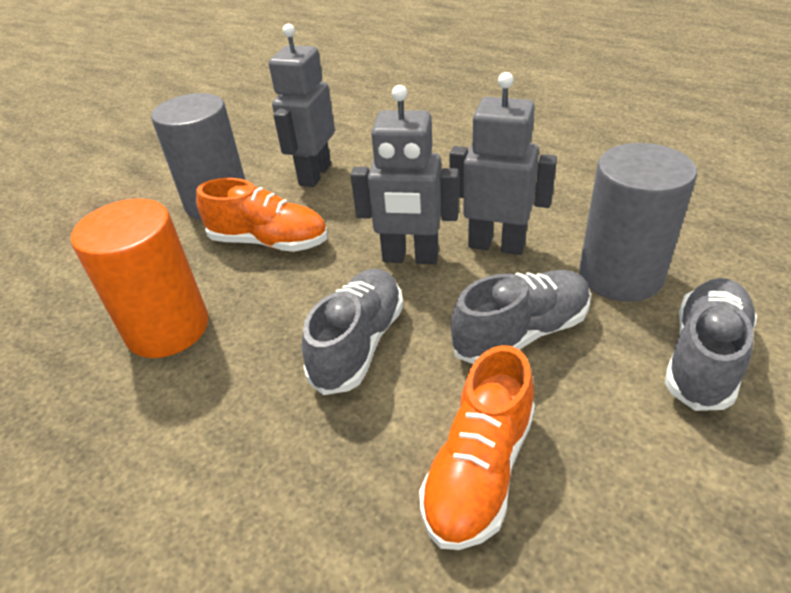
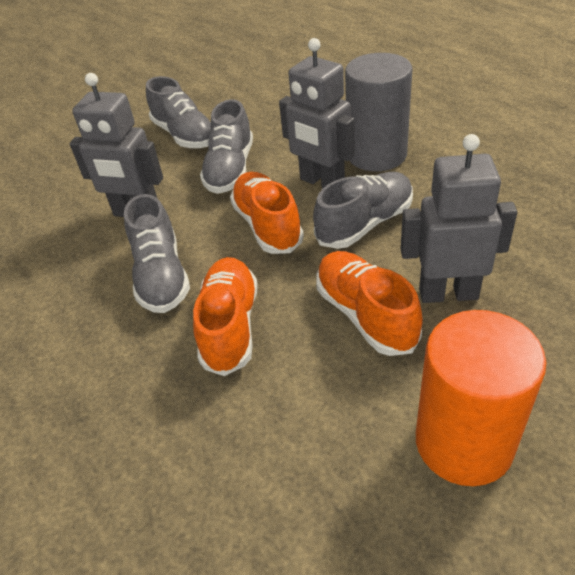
grey cylinder: [151,93,245,220] [579,143,697,302] = 2 -> [345,53,412,171] = 1
grey shoe: [302,269,403,395] [451,270,591,364] [665,278,757,411] = 3 -> [124,194,190,313] [146,76,211,148] [200,99,253,194] [313,172,413,249] = 4
orange shoe: [196,178,328,252] [419,345,535,550] = 2 -> [193,257,258,376] [230,172,304,254] [316,251,423,356] = 3

